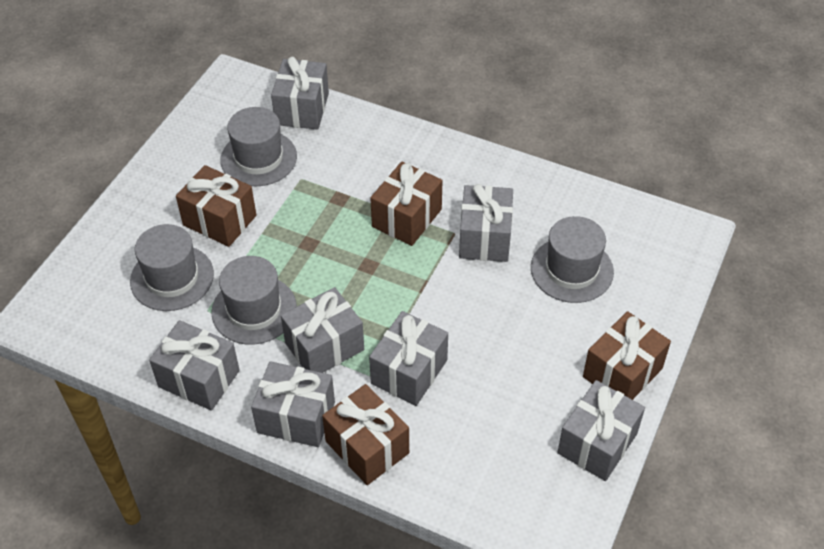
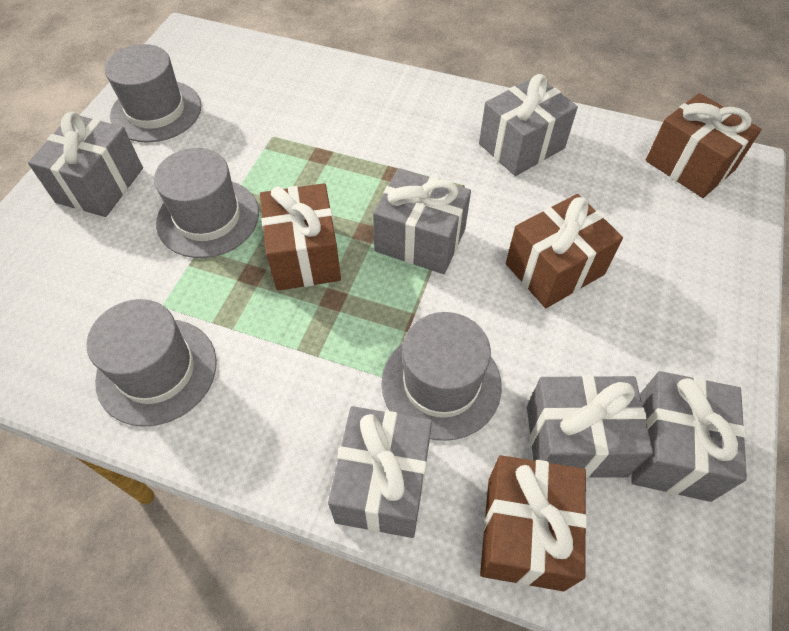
grey gift: [149,320,240,411] [251,361,335,447] [271,57,329,130] [281,287,364,373] [369,311,448,406] [459,184,513,262] [557,380,645,481] = 7 -> [28,112,143,217] [328,406,432,538] [373,168,471,274] [479,74,578,176] [527,375,653,479] [631,371,747,502] = 6

